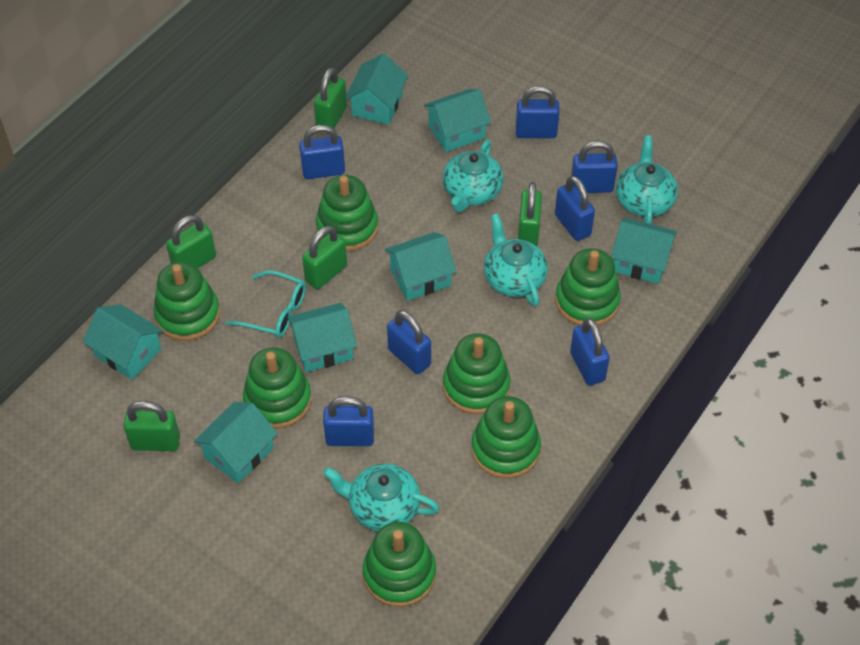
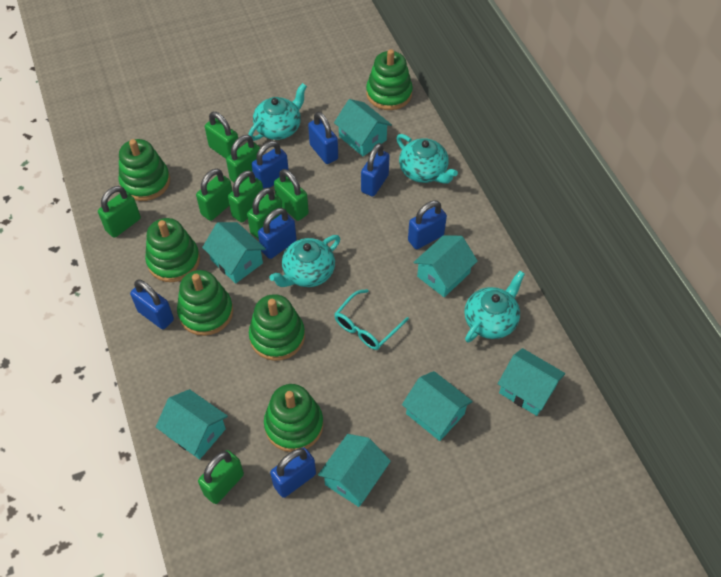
green padlock: [124,401,180,451] [166,215,216,268] [302,226,347,289] [314,68,347,129] [518,182,542,246] = 5 -> [98,186,141,238] [196,169,232,221] [198,450,244,504] [205,112,240,159] [226,135,260,183] [228,170,264,223] [247,187,282,239] [274,169,309,221] = 8
green stacking toy: [153,262,220,341] [243,347,311,429] [316,175,378,252] [363,522,436,607] [443,333,510,414] [472,396,541,479] [555,248,621,326] = 7 -> [119,139,170,201] [145,218,200,282] [177,270,233,336] [249,294,305,361] [264,384,323,452] [366,49,413,110] = 6

